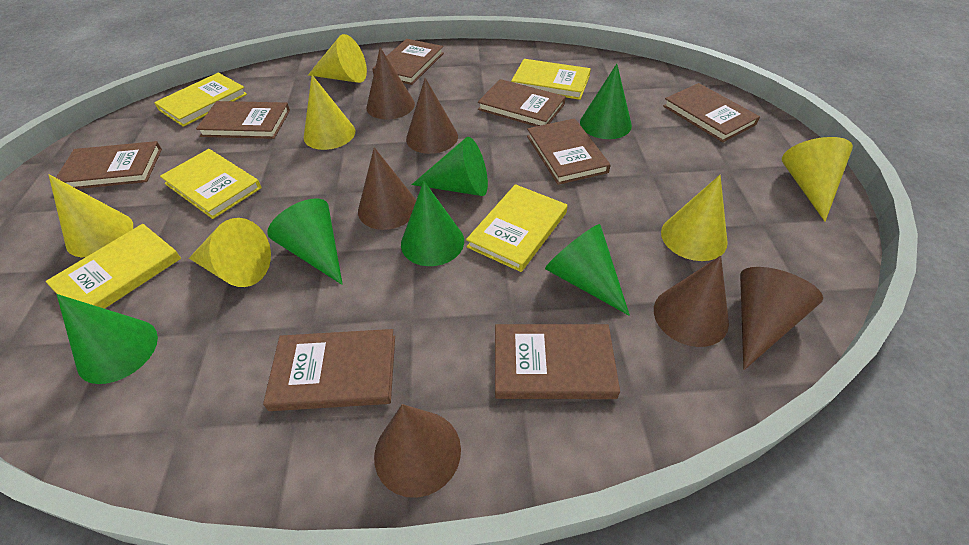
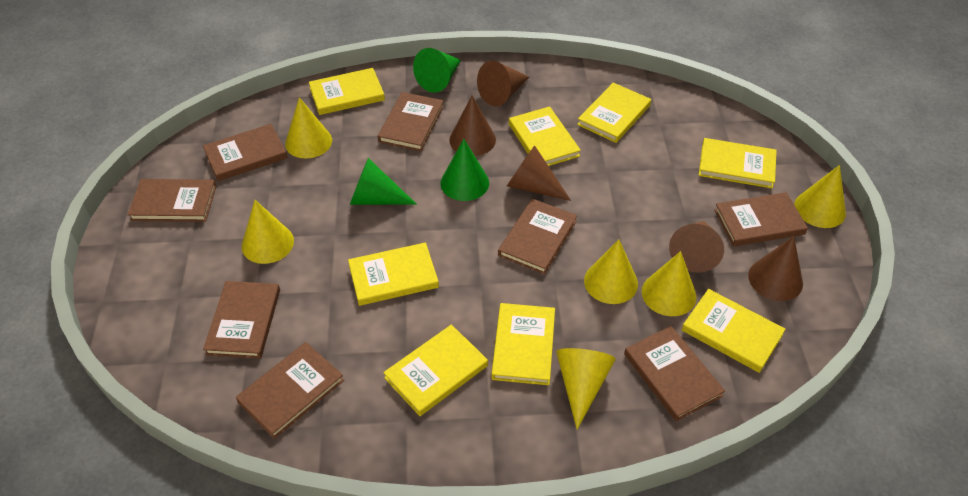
brown cone: [358,147,416,230] [366,47,415,120] [374,404,461,498] [406,78,458,154] [654,256,729,347] [740,267,823,370] = 6 -> [449,95,496,156] [477,61,529,106] [507,145,571,201] [669,221,724,273] [748,236,803,301] = 5
green cone: [57,294,158,384] [267,199,343,285] [401,181,464,266] [412,137,488,196] [545,224,630,316] [580,64,632,139] = 6 -> [350,158,417,205] [413,48,461,93] [441,139,489,201] = 3
yellow book: [46,224,181,309] [154,73,247,127] [160,149,261,219] [466,184,567,272] [511,59,591,100] = 5 -> [309,68,385,115] [348,242,439,306] [383,325,488,416] [491,303,555,385] [509,106,581,166] [577,83,651,143] [682,289,786,373] [699,138,777,188] = 8

